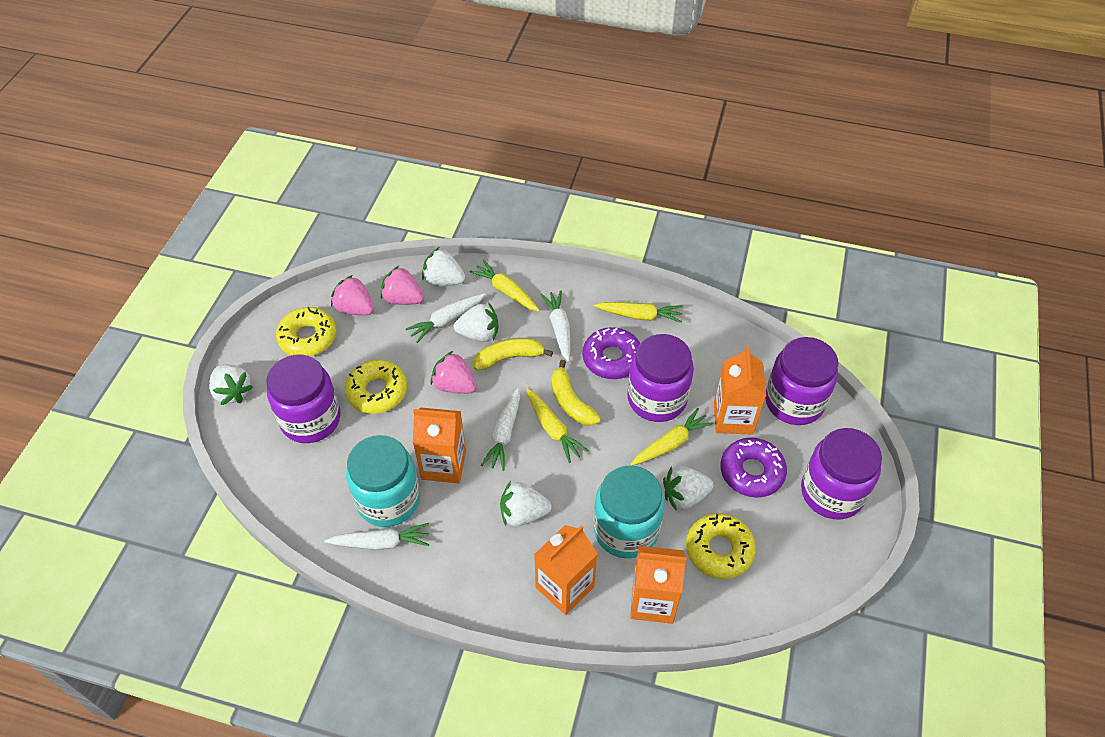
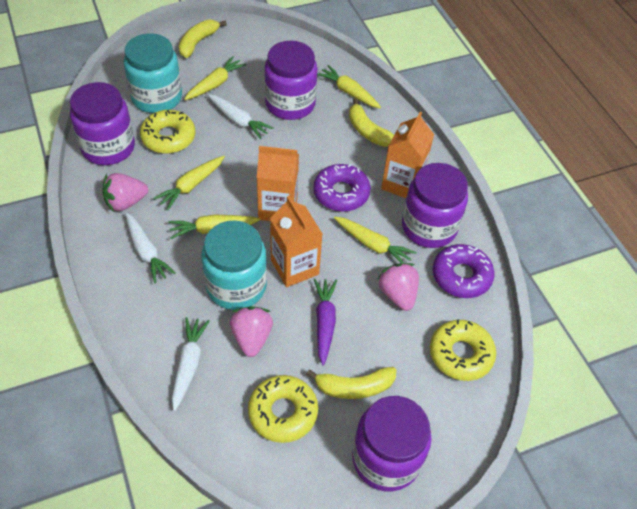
orange carton: [413,407,466,483] [534,525,598,615] [630,546,686,624] [714,347,766,435] = 4 -> [256,146,299,221] [270,196,322,287] [381,112,434,198] = 3
purple carrot: none = 0 -> [314,279,337,365] = 1
white carrot: [324,523,429,550] [406,293,486,343] [481,388,520,471] [540,290,570,362] = 4 -> [125,213,176,283] [172,317,210,411] [208,94,274,139] = 3
white strawberry: [209,364,253,405] [422,247,465,286] [454,302,499,342] [500,481,552,526] [663,466,714,510] = 5 -> none = 0
yellow banana: [474,338,553,370] [551,360,601,426] = 2 -> [179,19,227,58] [306,367,396,399] [349,98,394,147] = 3
yellow carrot: [470,260,540,312] [526,388,589,463] [594,302,683,323] [631,408,714,466] = 4 -> [153,156,225,210] [169,215,260,239] [184,56,246,100] [317,65,381,108] [334,217,417,264] = 5

